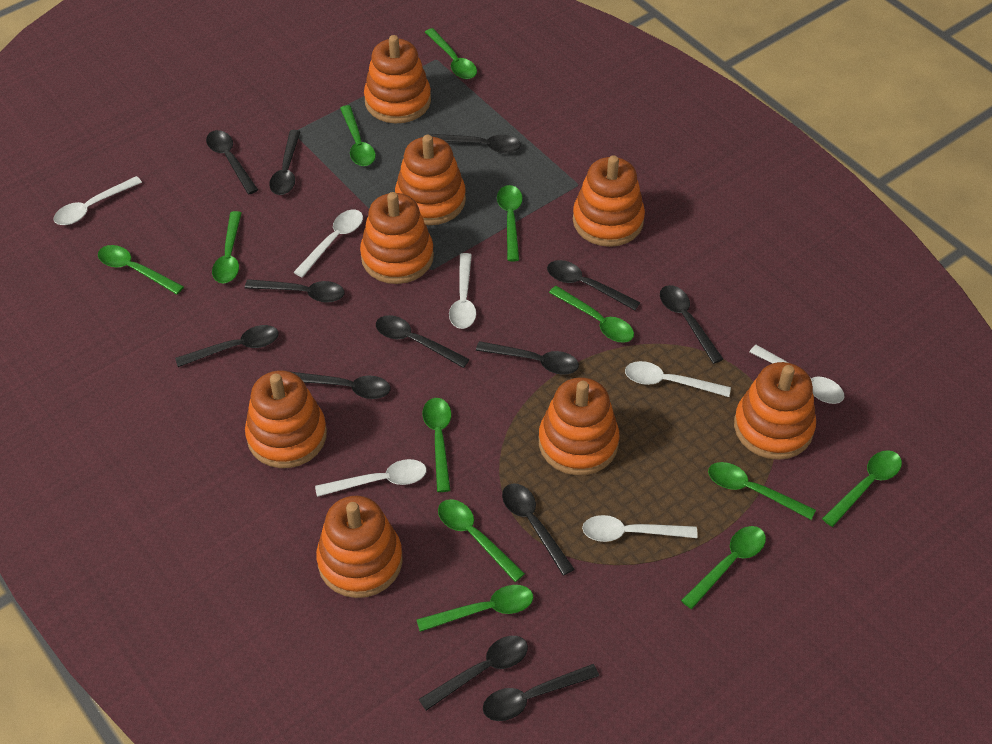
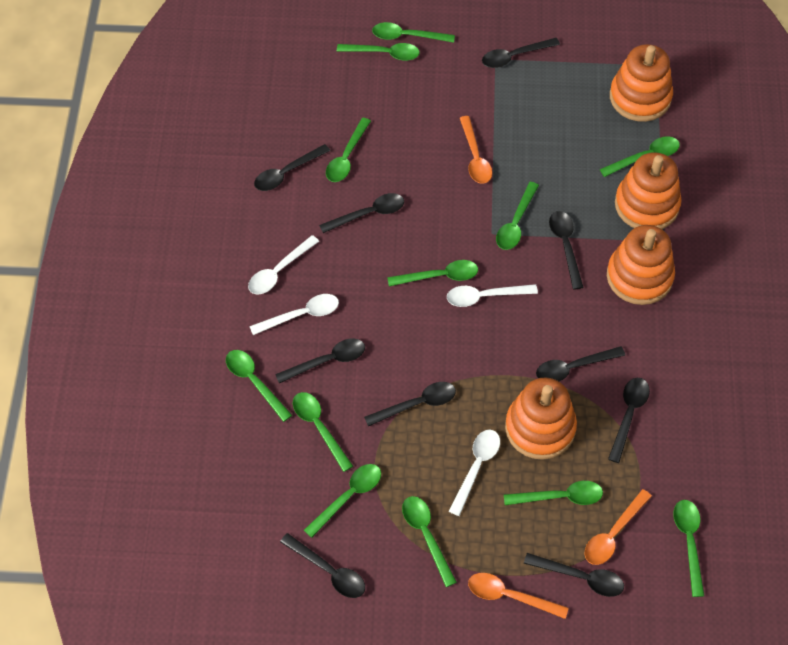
black spoon: [175,325,279,367] [206,130,258,194] [245,279,344,303] [269,130,300,195] [289,371,390,399] [376,315,470,368] [419,636,528,711] [429,134,521,153] [476,341,579,375] [483,664,599,721] [502,484,574,576] [547,260,640,310] [660,285,723,364] = 13 -> [254,144,330,191] [275,338,365,383] [280,533,365,598] [319,193,404,233] [364,382,456,427] [482,38,560,68] [524,553,624,597] [536,346,625,381] [549,211,584,290] [608,378,650,463] = 10
orange spoon: none = 0 -> [460,116,492,184] [468,573,569,619] [585,489,652,565] = 3
orange stacking toy: [245,371,327,468] [316,496,403,598] [360,192,434,284] [364,35,431,124] [395,135,466,225] [539,377,619,475] [573,155,645,247] [734,362,816,460] = 8 -> [505,378,577,460] [607,225,675,305] [610,44,673,122] [615,152,682,229] = 4
white spoon: [54,176,142,225] [294,210,363,278] [315,459,427,497] [449,253,476,329] [582,515,698,542] [625,361,731,397] [750,345,844,404] = 7 -> [248,235,319,295] [249,294,339,335] [447,284,538,307] [449,430,500,516] = 4

